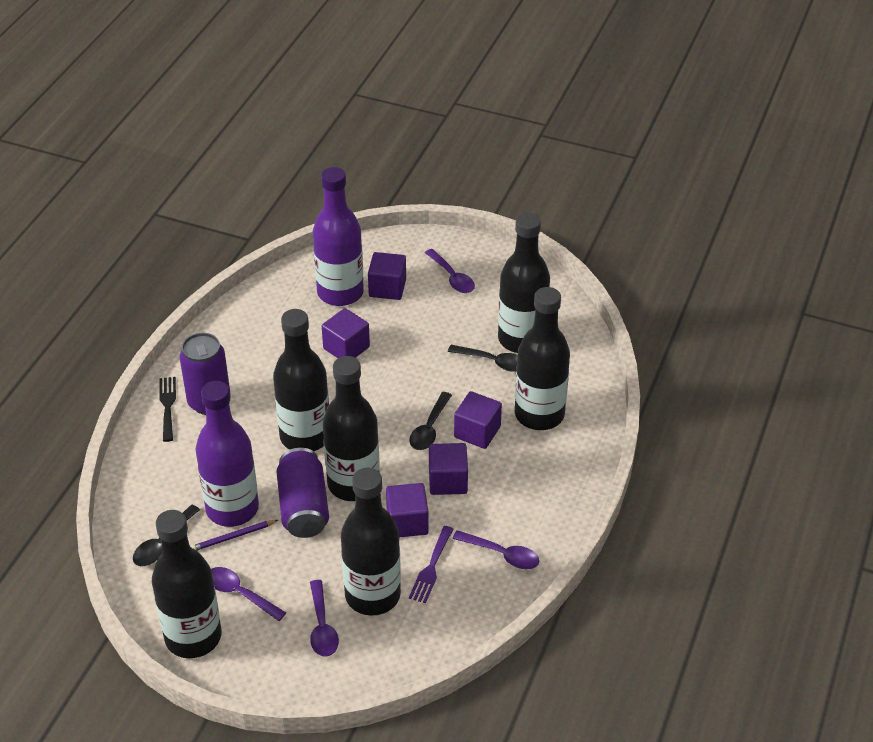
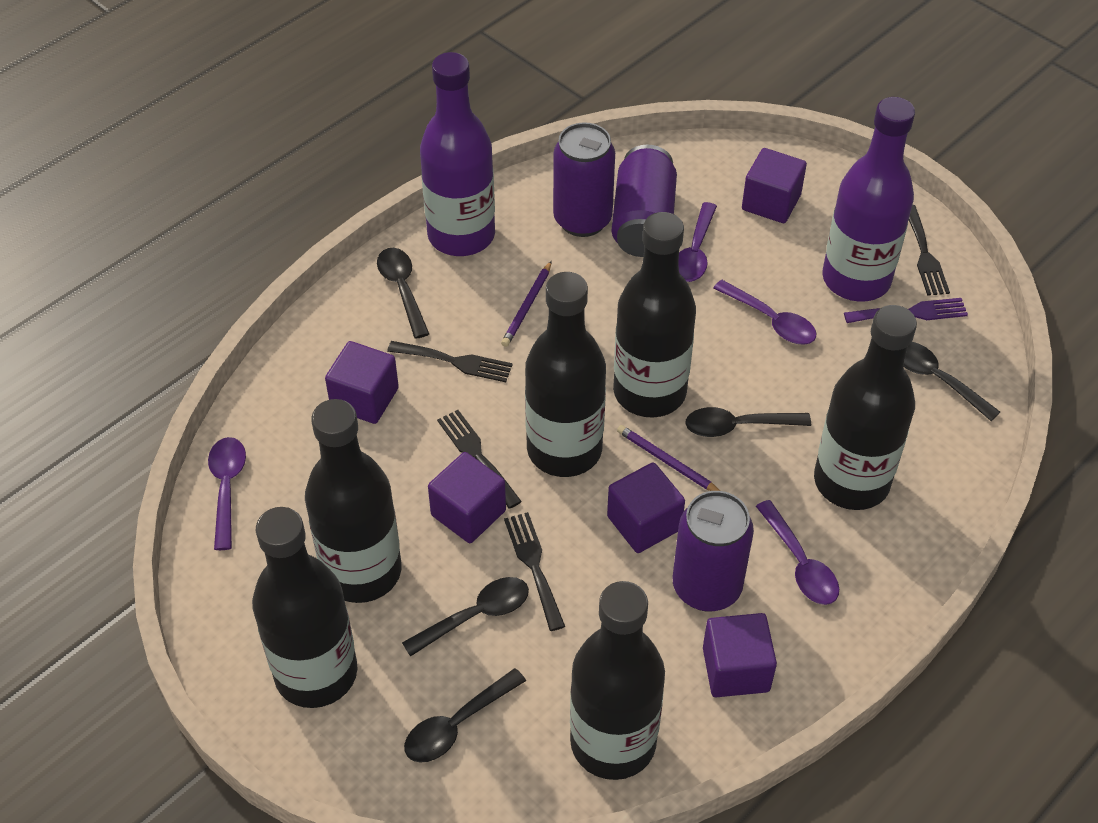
black fork: [159,377,176,442] = 1 -> [387,341,513,382] [437,410,522,509] [504,512,565,631] [909,205,950,296] = 4
black spoon: [133,505,200,566] [409,392,452,450] [448,345,518,372] = 3 -> [377,248,429,339] [402,577,529,657] [404,668,526,762] [685,407,811,437] [904,342,1000,421] = 5
purple can: [179,333,231,415] [276,448,329,538] = 2 -> [553,122,615,237] [612,145,677,257] [673,491,754,611] = 3
purple pencil: [190,520,278,551] = 1 -> [501,261,552,347] [617,425,720,491] = 2

